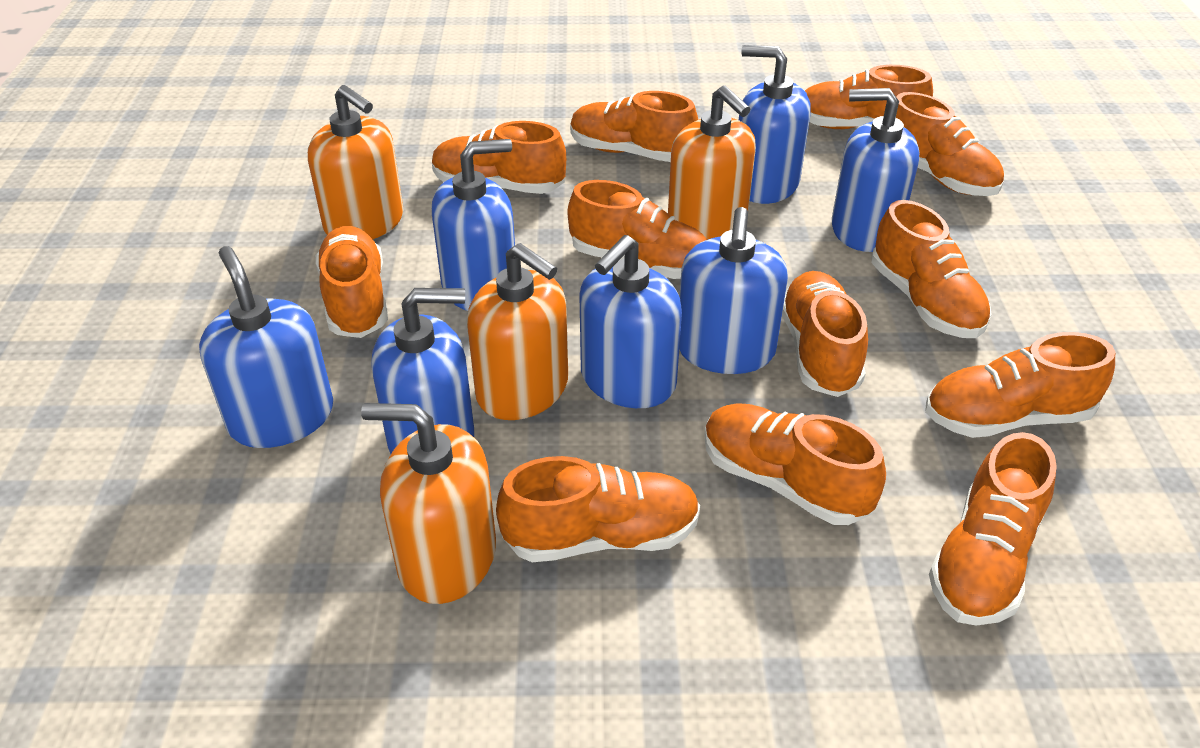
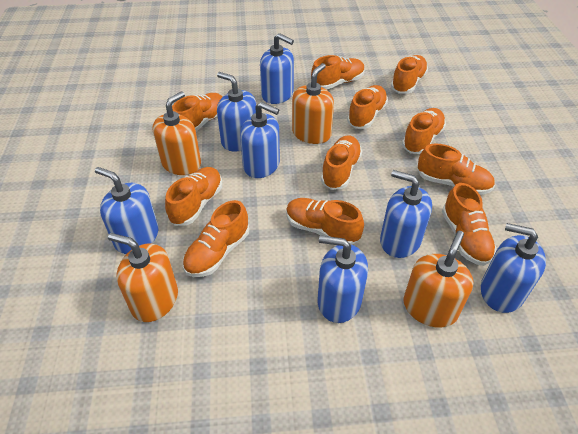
orange shoe: [316,226,388,338] [432,121,566,194] [496,456,700,562] [568,180,708,279] [570,91,698,162] [704,403,886,525] [782,271,868,397] [805,65,933,129] [871,200,992,338] [896,92,1004,196] [925,332,1115,438] [929,432,1057,626] = 12 -> [165,167,222,226] [172,93,222,132] [183,200,249,277] [286,198,364,245] [311,55,365,90] [321,135,362,190] [347,85,388,129] [391,55,428,94] [402,108,446,154] [418,143,495,195] [442,183,497,266] = 11

